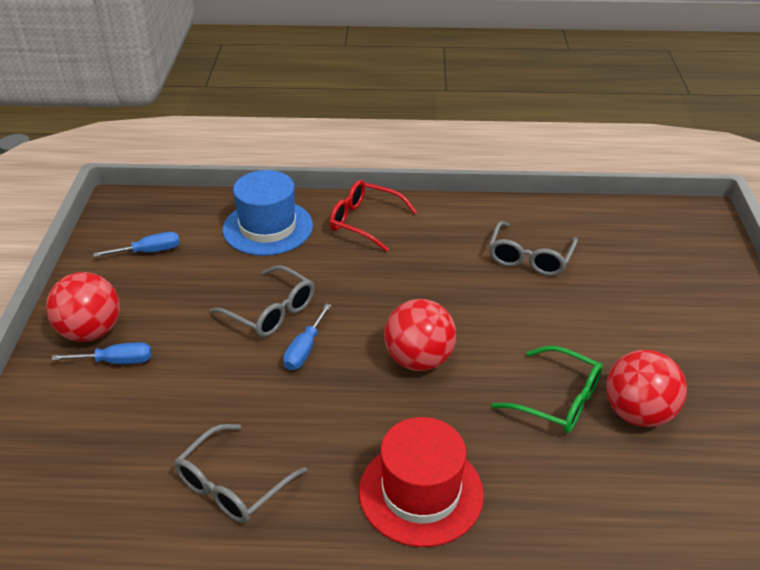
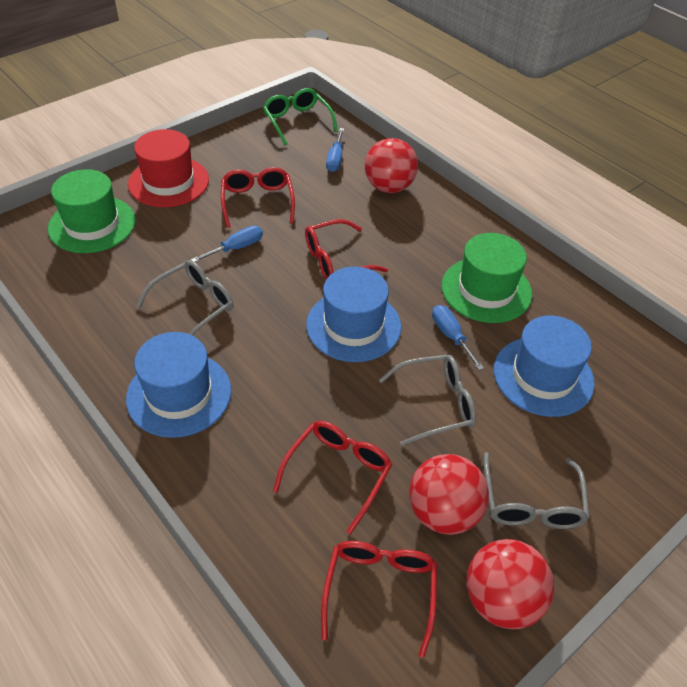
blue hat: [223,170,313,256] = 1 -> [126,332,231,438] [306,267,401,362] [494,316,595,417] = 3
green hat: none = 0 -> [48,169,136,253] [441,233,532,323] = 2
red glasses: [329,180,417,252] = 1 -> [221,167,295,228] [273,421,392,534] [305,219,388,279] [321,541,437,658] = 4

